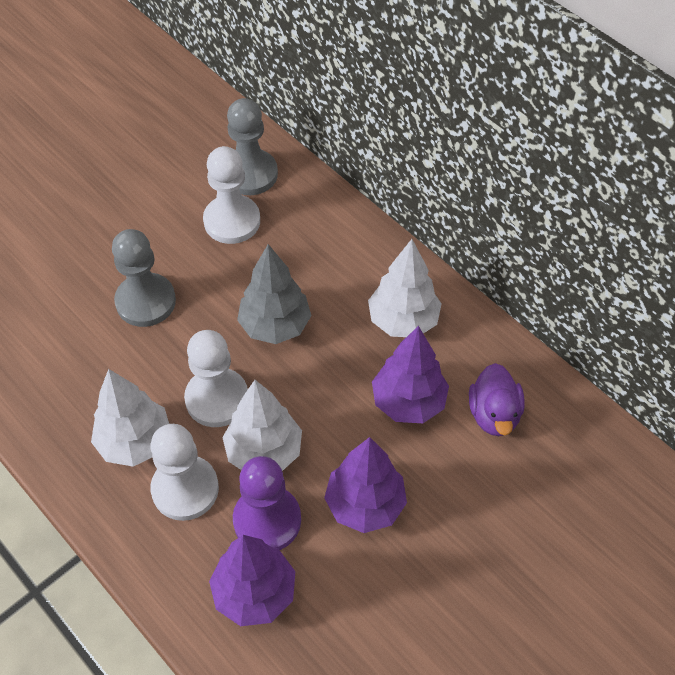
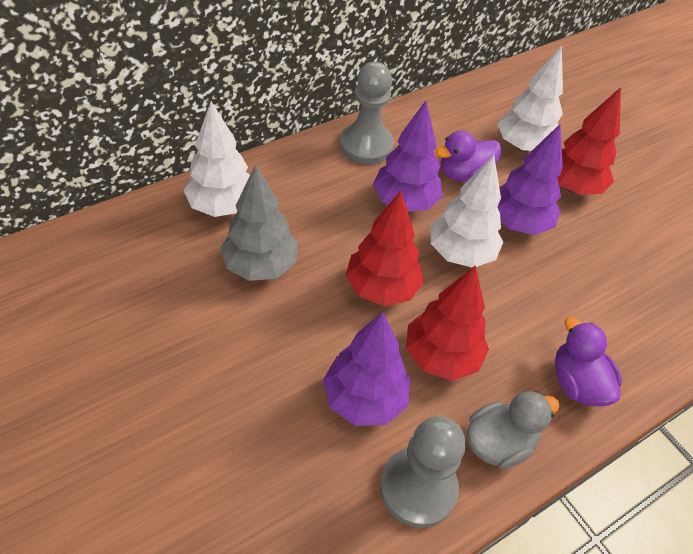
grey duck: none = 0 -> [467,391,560,469] = 1
purple duck: [469,363,525,436] = 1 -> [436,131,501,182] [555,317,622,406] = 2
purple pawn: [233,456,301,550] = 1 -> none = 0
red tree: none = 0 -> [345,191,424,306] [406,265,489,381] [557,87,621,195] = 3
white pawn: [151,424,219,521] [184,330,248,427] [203,146,260,244] = 3 -> none = 0

